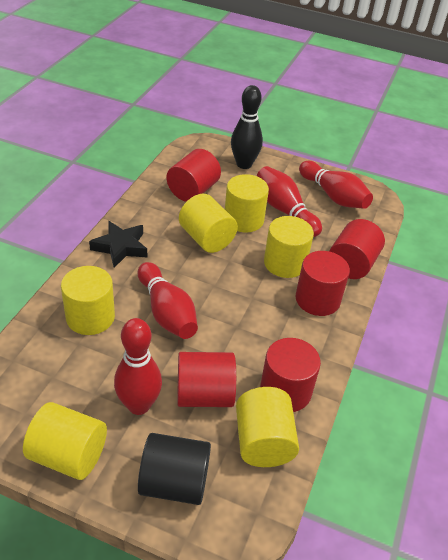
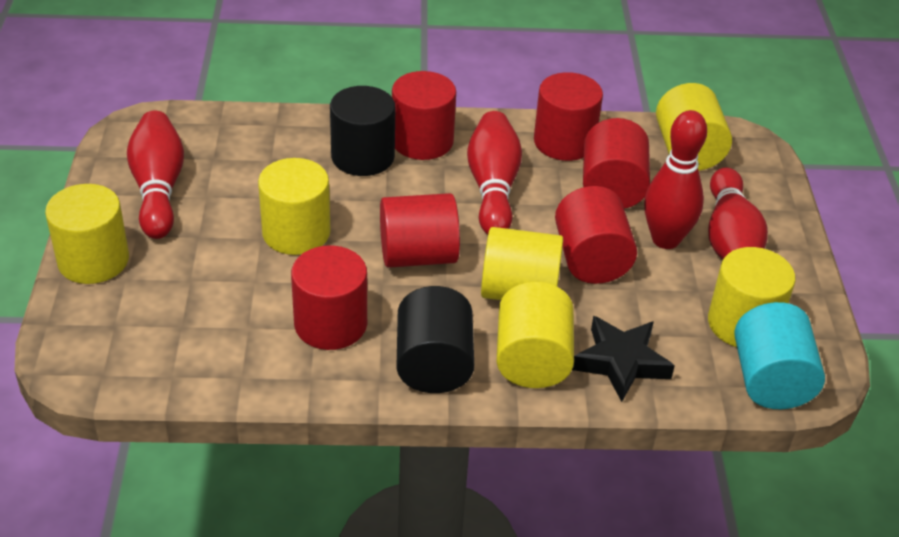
black bowling pin: [231,85,263,169] = 1 -> none = 0
black cylinder: [138,433,211,505] = 1 -> [330,86,395,176] [396,286,474,393] = 2
red cylinder: [166,149,221,202] [177,352,236,407] [260,338,321,412] [296,251,350,316] [329,219,385,279] = 5 -> [291,245,367,350] [380,193,460,268] [392,71,456,160] [534,72,603,161] [555,186,637,284] [583,118,650,209] = 6
turquoise cylinder: none = 0 -> [734,302,825,409] = 1

